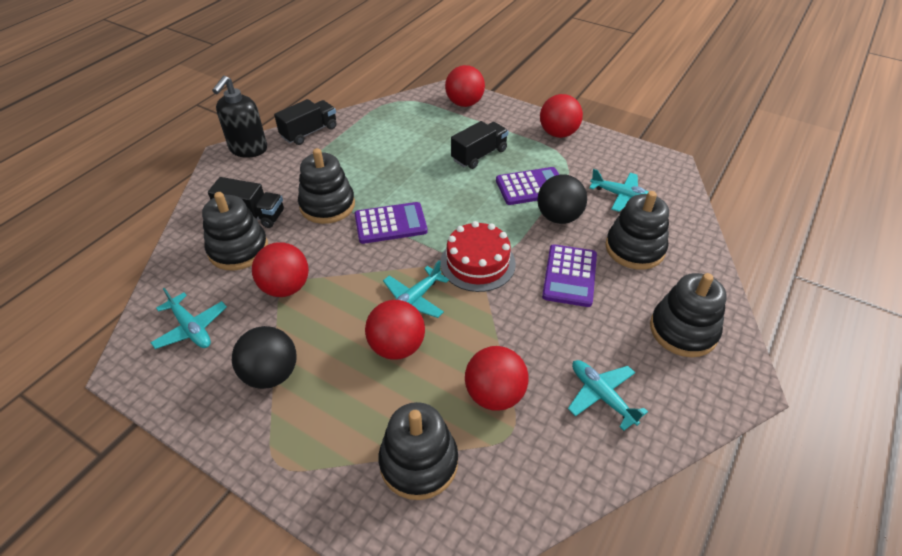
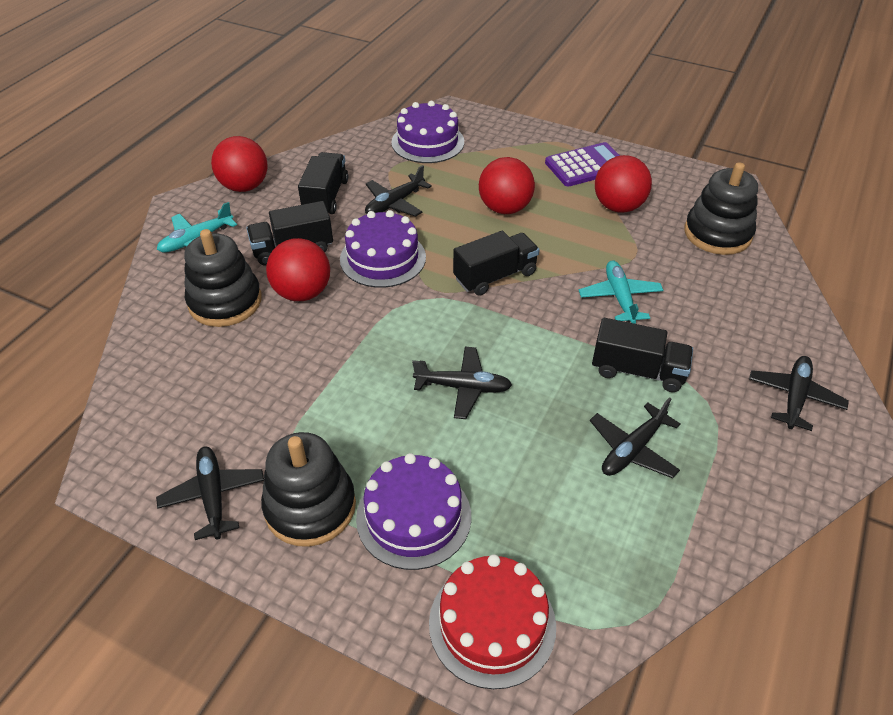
black ball: [232,326,297,389] [537,174,587,224] = 2 -> none = 0
black plane: none = 0 -> [156,446,264,540] [365,165,432,217] [412,347,512,419] [590,397,680,478] [749,356,849,431] = 5
black soap dispenser: [212,76,267,158] = 1 -> none = 0
black stacking toy: [202,192,268,270] [298,148,355,224] [378,402,458,500] [605,191,669,270] [650,273,727,357] = 5 -> [184,229,262,327] [261,432,356,547] [685,162,758,255] = 3
black truck: [208,177,284,228] [274,99,337,145] [451,121,509,169] = 3 -> [246,201,333,265] [298,152,348,214] [453,231,540,296] [592,318,693,392] = 4
purple cake: none = 0 -> [340,210,426,288] [356,453,471,570] [391,101,464,163] = 3
purple calculator: [355,202,428,244] [496,167,559,205] [542,244,597,307] = 3 -> [545,142,620,187] = 1
red ball: [252,242,309,297] [365,300,425,360] [445,65,485,107] [465,346,529,411] [540,94,583,138] = 5 -> [211,136,268,192] [266,238,330,301] [479,157,535,214] [595,155,652,213] = 4
turquoise plane: [150,288,227,349] [383,260,449,318] [568,360,648,431] [589,169,648,212] = 4 -> [157,202,237,252] [579,260,663,324] = 2

